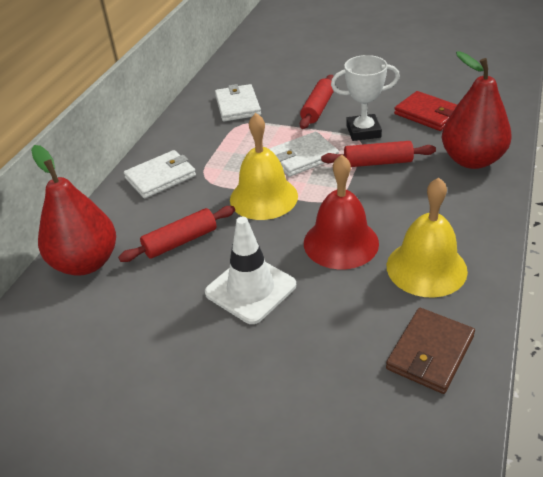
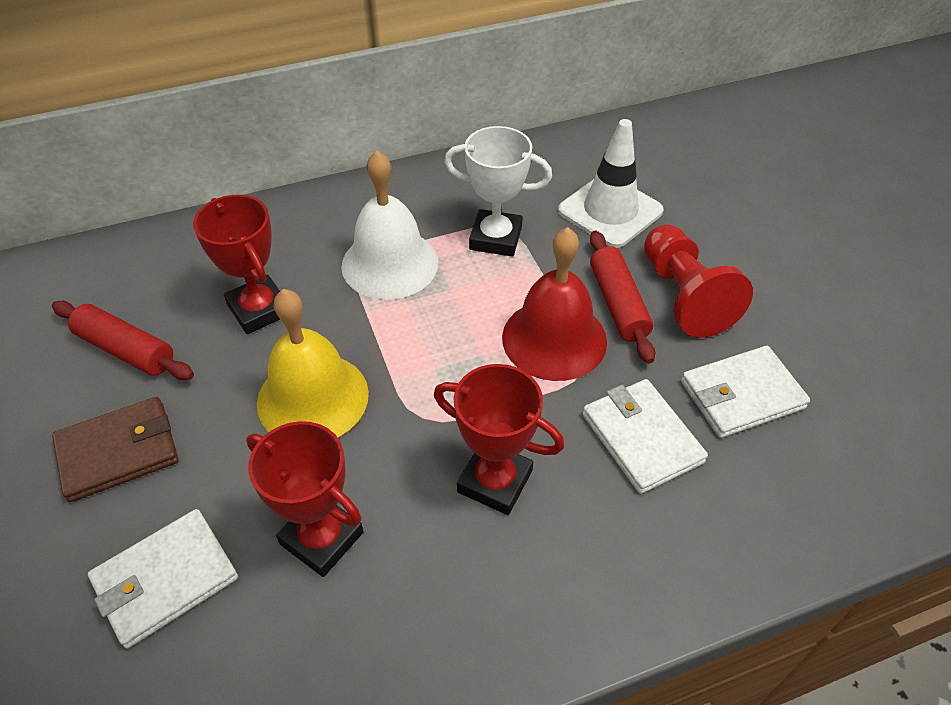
red pawn: none = 0 -> [644,225,753,338] = 1
red pear: [31,145,116,276] [442,51,512,169] = 2 -> none = 0
red rolling pin: [118,206,235,262] [300,75,334,129] [321,141,436,167] = 3 -> [52,301,194,380] [590,230,655,364] = 2
red trophy: none = 0 -> [193,195,280,334] [246,421,364,577] [434,364,564,515] = 3
red wallet: [394,91,457,131] = 1 -> none = 0
white bell: none = 0 -> [341,151,438,300] = 1
yellow bell: [230,113,298,220] [387,178,468,298] = 2 -> [257,289,369,438] = 1

